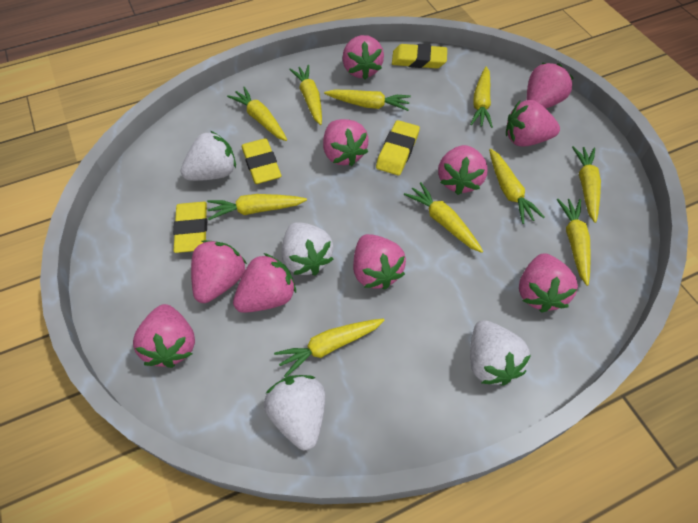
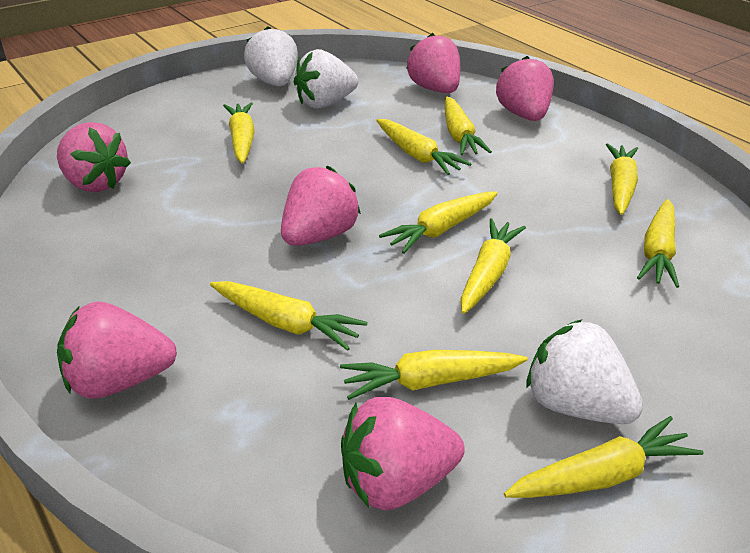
pink strawberry: [133,304,195,368] [191,240,247,303] [233,253,296,313] [323,119,369,166] [342,35,384,80] [353,234,406,290] [438,145,488,195] [506,100,560,146] [519,253,578,313] [527,63,574,108] = 10 -> [57,122,131,192] [57,302,177,399] [281,165,361,246] [341,397,465,510] [406,33,460,93] [496,56,554,121] = 6
white strawberry: [181,131,236,181] [264,375,326,451] [281,222,333,276] [470,320,531,386] = 4 -> [244,26,298,86] [294,49,359,109] [526,319,643,424] = 3
yellow eraser: [173,202,207,253] [242,138,281,184] [376,120,420,175] [392,44,447,68] = 4 -> none = 0

